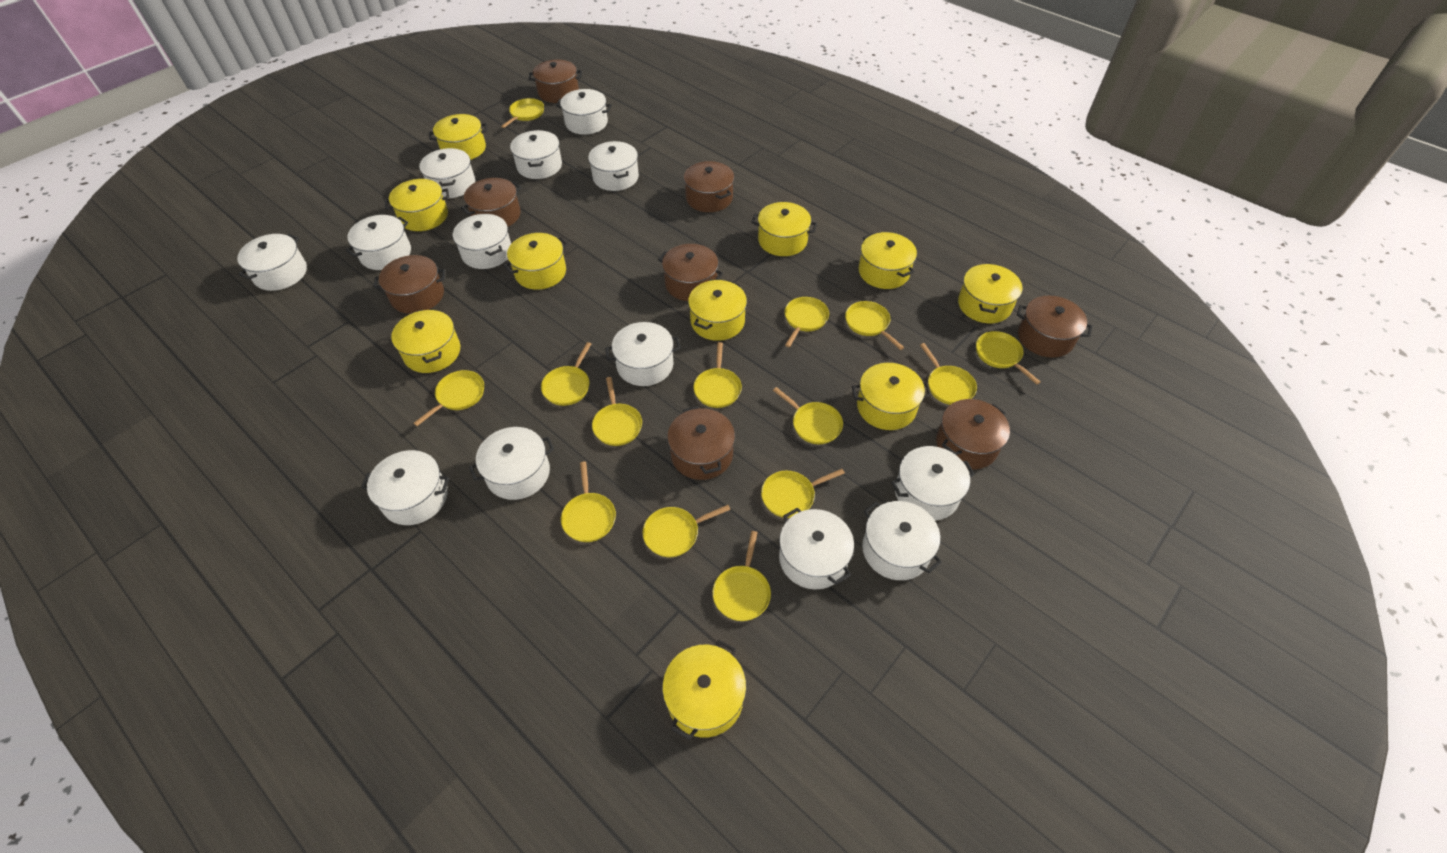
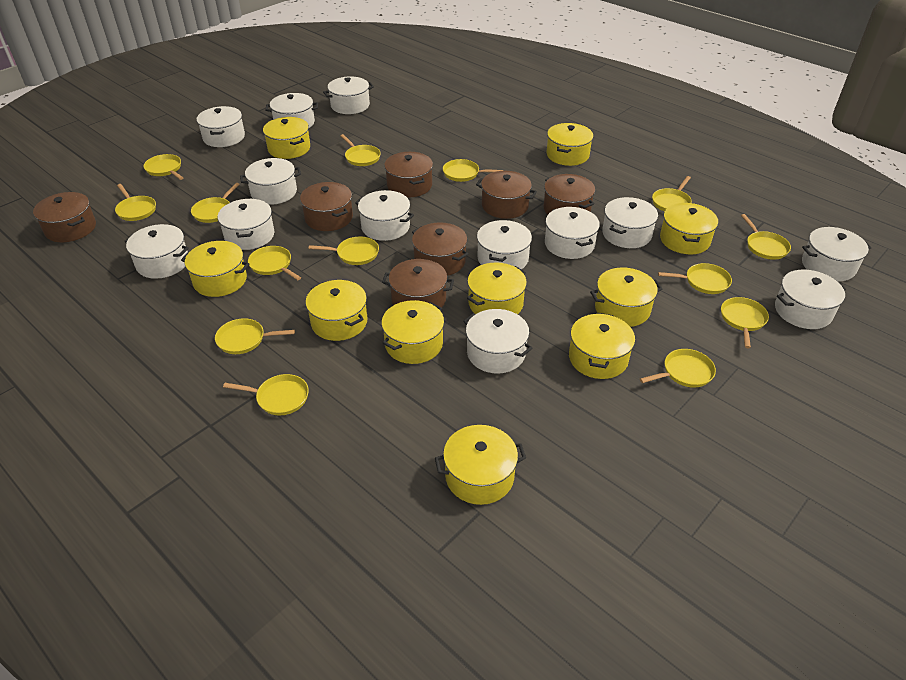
brown pot: [374,255,445,314] [461,178,521,227] [529,60,582,103] [658,244,723,301] [667,406,735,480] [684,161,734,212] [936,399,1010,470] [1017,296,1092,358] = 8 -> [33,192,96,242] [300,182,353,231] [382,259,454,308] [384,152,433,198] [412,222,468,276] [476,171,537,219] [544,174,595,215] = 7

